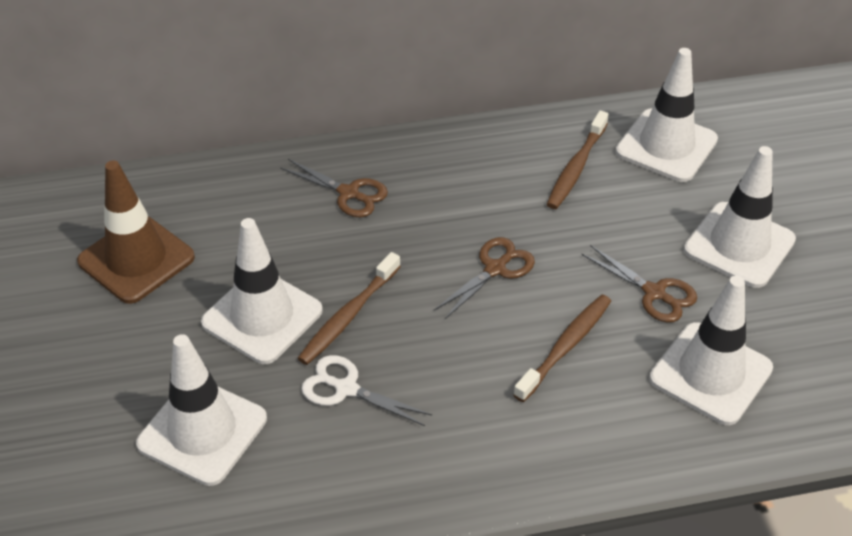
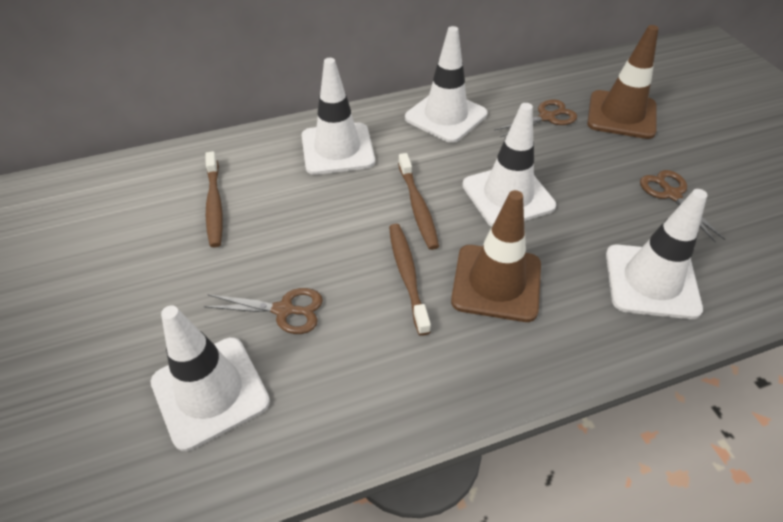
brown traffic cone: [77,161,195,304] = 1 -> [451,190,541,322] [587,25,659,139] = 2
white scissors: [301,355,432,426] = 1 -> none = 0

